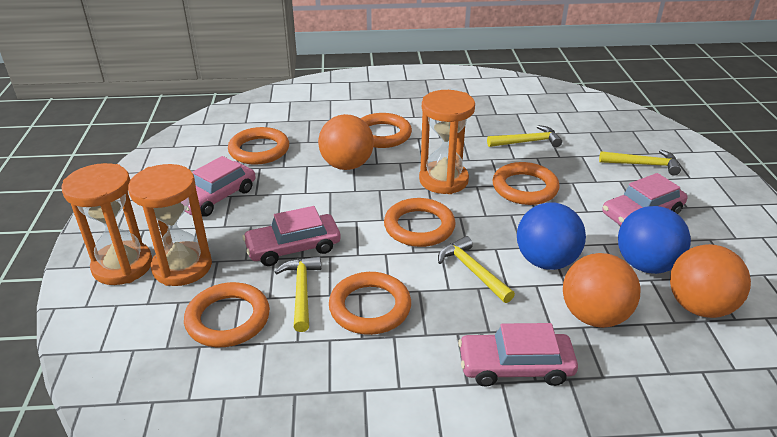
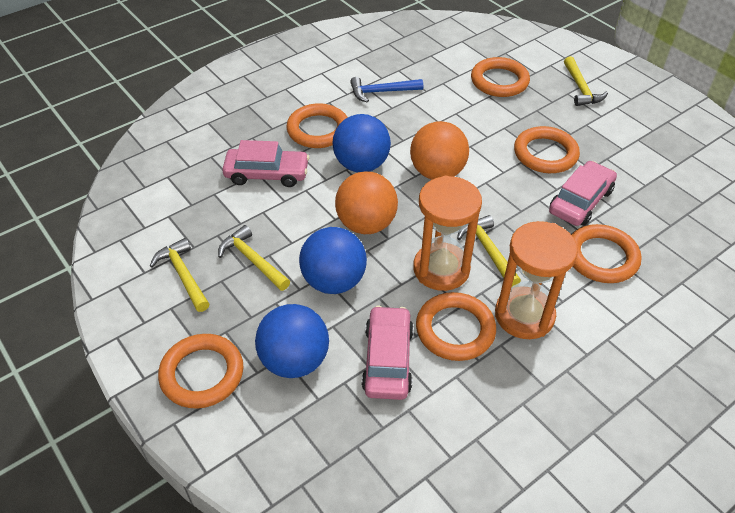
blue ball: [517,202,586,270] [618,206,691,274] = 2 -> [255,304,329,378] [299,227,367,294] [333,114,391,172] = 3
blue hammer: none = 0 -> [350,77,423,103] = 1
orange ball: [318,114,374,170] [563,253,641,328] [670,244,751,318] = 3 -> [335,171,398,234] [410,121,469,180] = 2
orange hourglass: [62,163,152,285] [128,164,212,286] [419,90,475,194] = 3 -> [413,176,482,291] [495,221,578,339] = 2
pink car: [185,156,256,217] [242,206,341,266] [458,323,578,387] [602,173,688,226] = 4 -> [222,140,309,187] [361,305,414,400] [549,161,617,226] = 3

